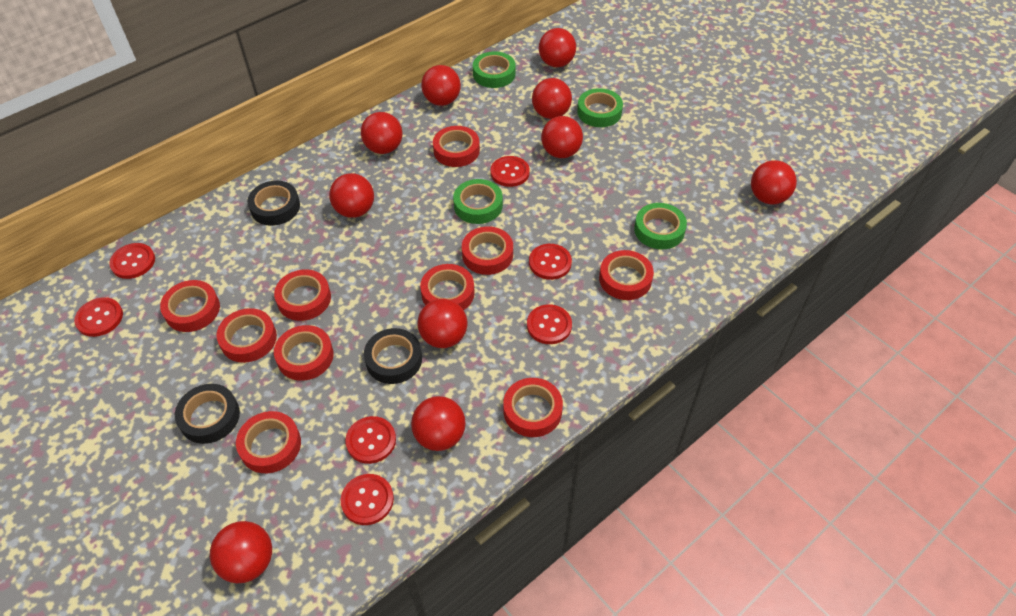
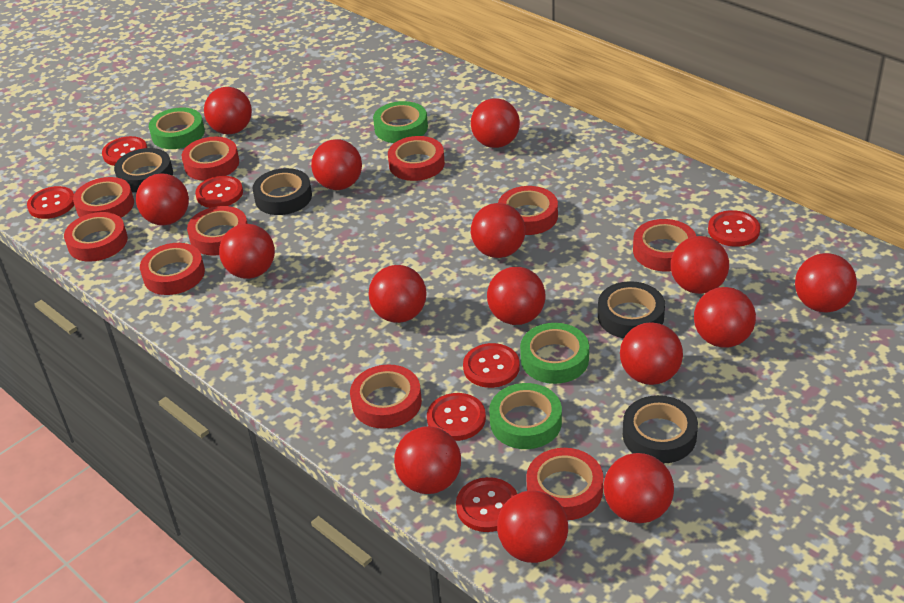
black tape: [175,384,240,444] [247,181,300,226] [364,328,422,384] = 3 -> [114,148,173,193] [252,168,312,215] [598,281,665,338] [623,395,698,463] = 4
red ball: [210,521,272,583] [329,173,374,218] [361,112,402,154] [411,396,466,451] [418,299,467,348] [421,65,461,106] [532,78,572,119] [539,28,576,67] [541,116,583,158] [751,160,797,204] = 10 -> [136,173,189,225] [204,87,252,134] [219,224,275,279] [311,139,362,190] [369,265,427,323] [394,426,461,494] [471,98,520,148] [471,203,526,258] [487,267,546,325] [497,491,568,563] [604,453,674,523] [620,322,683,385] [671,236,729,294] [694,287,756,348] [795,253,857,313] = 15

